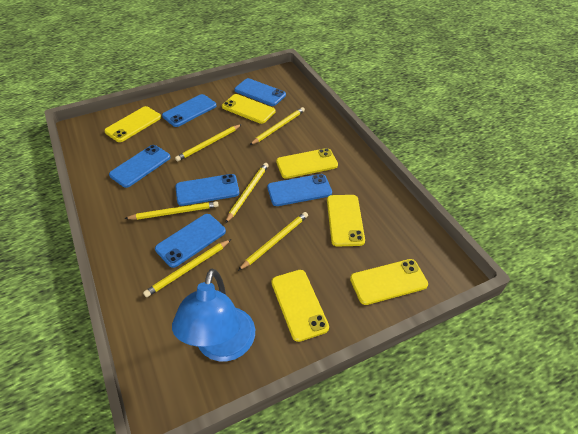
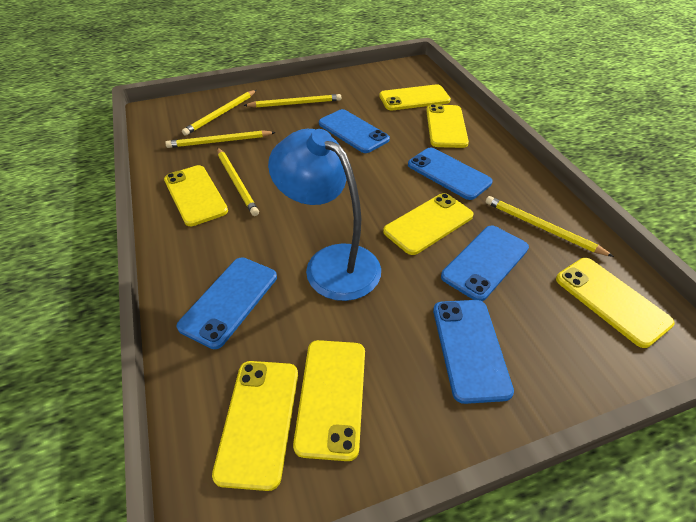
blue phone: [109,145,171,188] [155,214,226,268] [162,94,217,127] [175,174,239,206] [234,78,286,106] [267,174,332,206] = 6 -> [176,257,277,349] [319,109,390,153] [408,148,493,200] [433,300,514,404] [441,225,529,301] = 5
yellow pencil: [124,201,219,220] [143,239,231,297] [175,124,242,162] [225,163,269,223] [238,212,308,271] [250,107,305,145] = 6 -> [165,130,276,148] [182,90,257,136] [217,147,259,216] [243,94,341,108] [486,196,614,257] = 5
yellow phone: [104,106,161,142] [222,94,275,124] [271,270,329,342] [276,148,338,179] [327,195,365,246] [350,259,428,305] = 6 -> [164,165,228,226] [212,361,298,491] [293,340,365,461] [379,84,451,110] [383,193,474,255] [426,104,469,148] [556,258,675,348] = 7

